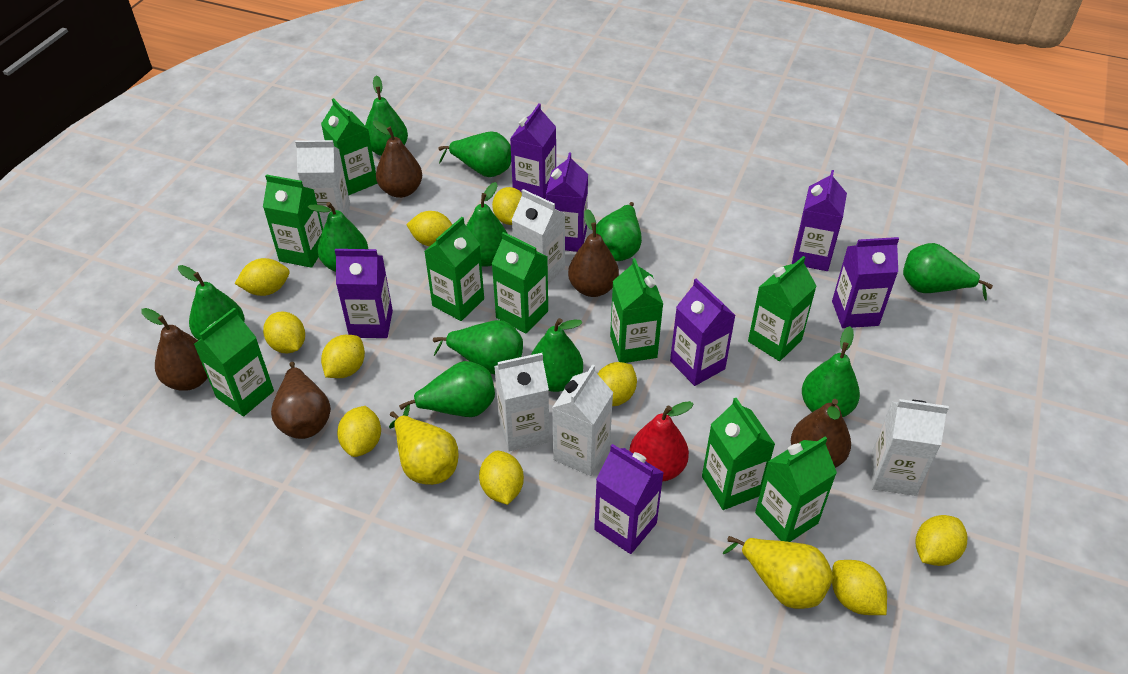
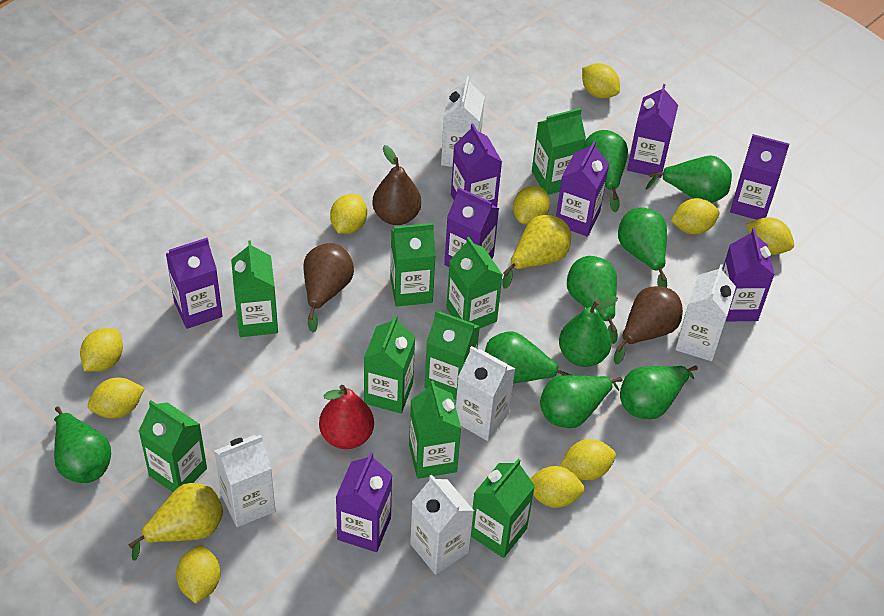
brown pear: [141,308,208,391] [271,362,331,439] [373,121,422,198] [568,209,619,297] [791,399,851,468] = 5 -> [303,243,354,333] [373,145,421,225] [614,286,683,364] = 3
green pear: [178,265,245,341] [308,202,368,272] [365,76,408,156] [399,361,495,417] [433,320,523,375] [439,132,511,177] [466,182,508,267] [531,318,583,392] [596,202,642,261] [802,326,860,417] [903,243,993,301] = 11 -> [54,406,111,483] [485,331,571,383] [540,375,623,428] [559,296,618,367] [567,256,618,344] [584,130,628,213] [618,208,667,288] [620,365,698,419] [646,156,732,203] = 9
purple carton: [335,249,393,338] [510,104,556,199] [546,153,588,252] [594,444,664,554] [670,279,736,386] [792,170,847,271] [832,237,899,328] = 7 -> [166,238,222,329] [335,452,393,552] [444,187,499,267] [451,123,502,207] [556,141,609,237] [627,84,678,178] [722,228,775,322] [730,134,789,220] = 8

